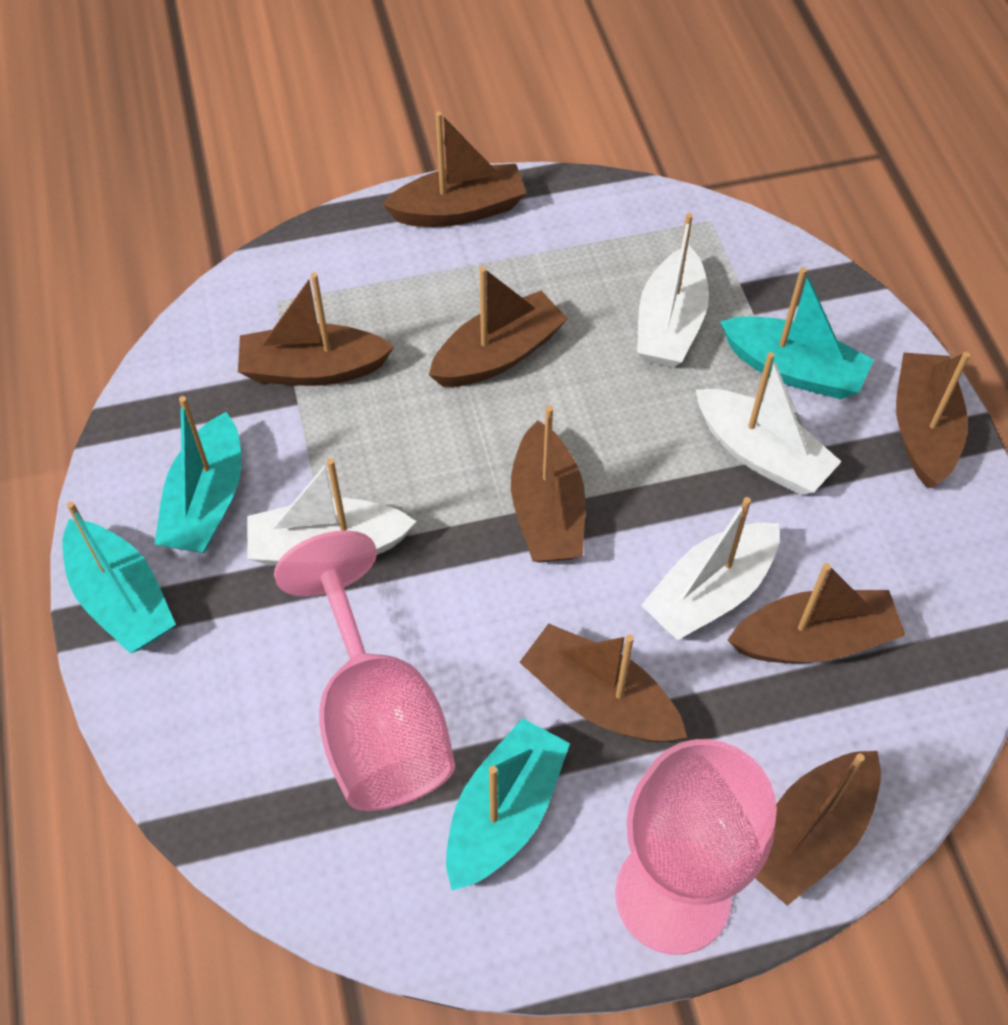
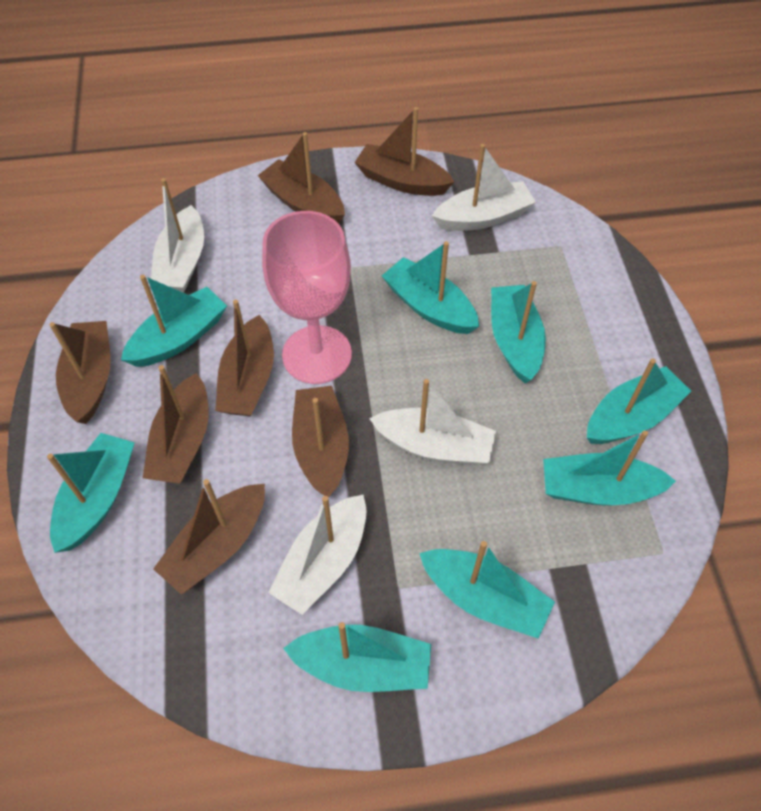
brown boat: [238,272,394,386] [382,111,527,227] [429,267,568,387] [511,406,585,563] [519,623,687,742] [728,563,906,664] [755,751,881,906] [896,352,970,488] = 8 -> [49,321,111,424] [143,365,209,484] [153,479,265,595] [215,300,274,416] [258,132,345,224] [292,386,349,498] [354,107,454,196] = 7
pink goblet: [274,530,455,811] [615,739,777,955] = 2 -> [262,211,352,384] = 1
turquoise boat: [62,501,176,653] [154,396,241,553] [446,718,570,890] [720,267,874,399] = 4 -> [47,433,135,553] [121,275,227,367] [283,622,431,692] [382,241,479,334] [419,541,555,639] [491,281,546,383] [543,430,676,506] [587,358,691,444] = 8

